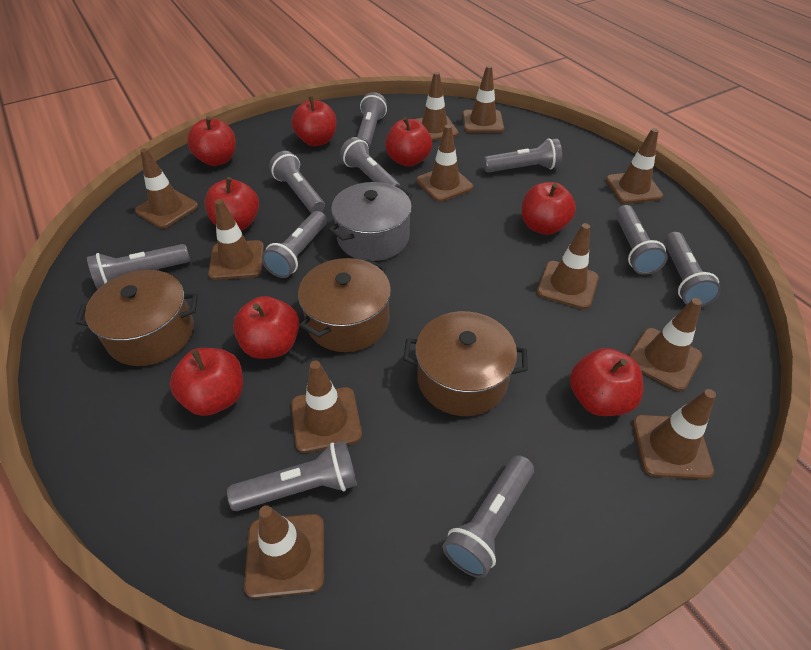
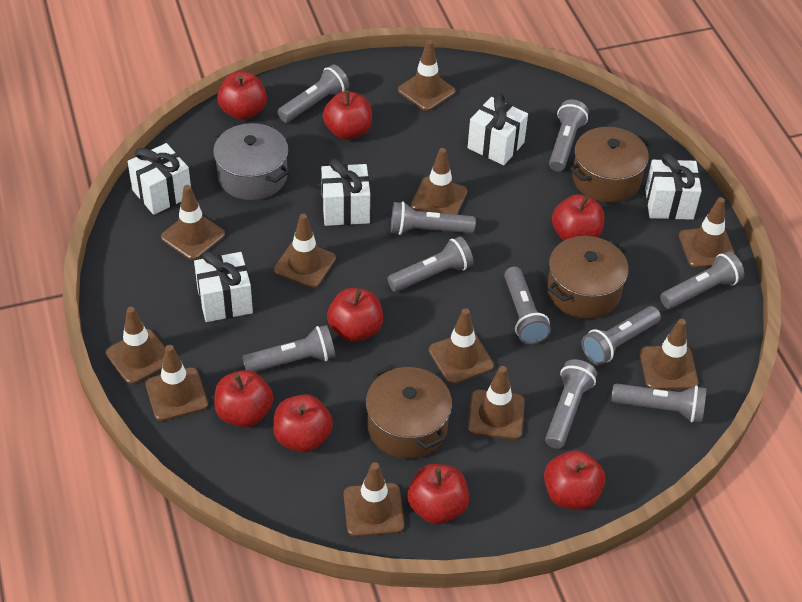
white gift: none = 0 -> [128,143,191,215] [194,251,253,322] [321,159,370,226] [468,94,528,165] [645,153,702,220] = 5

